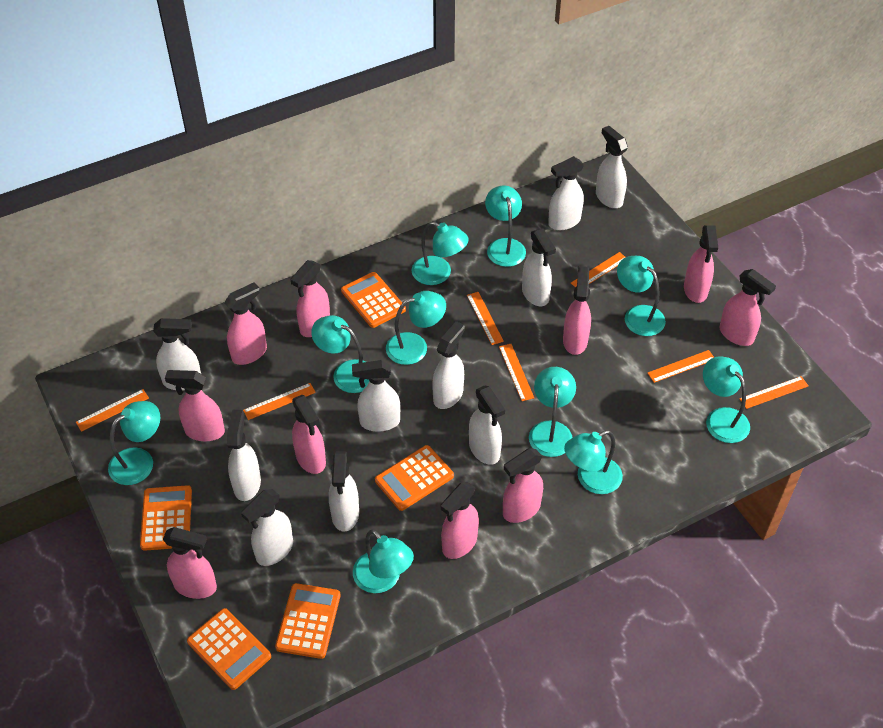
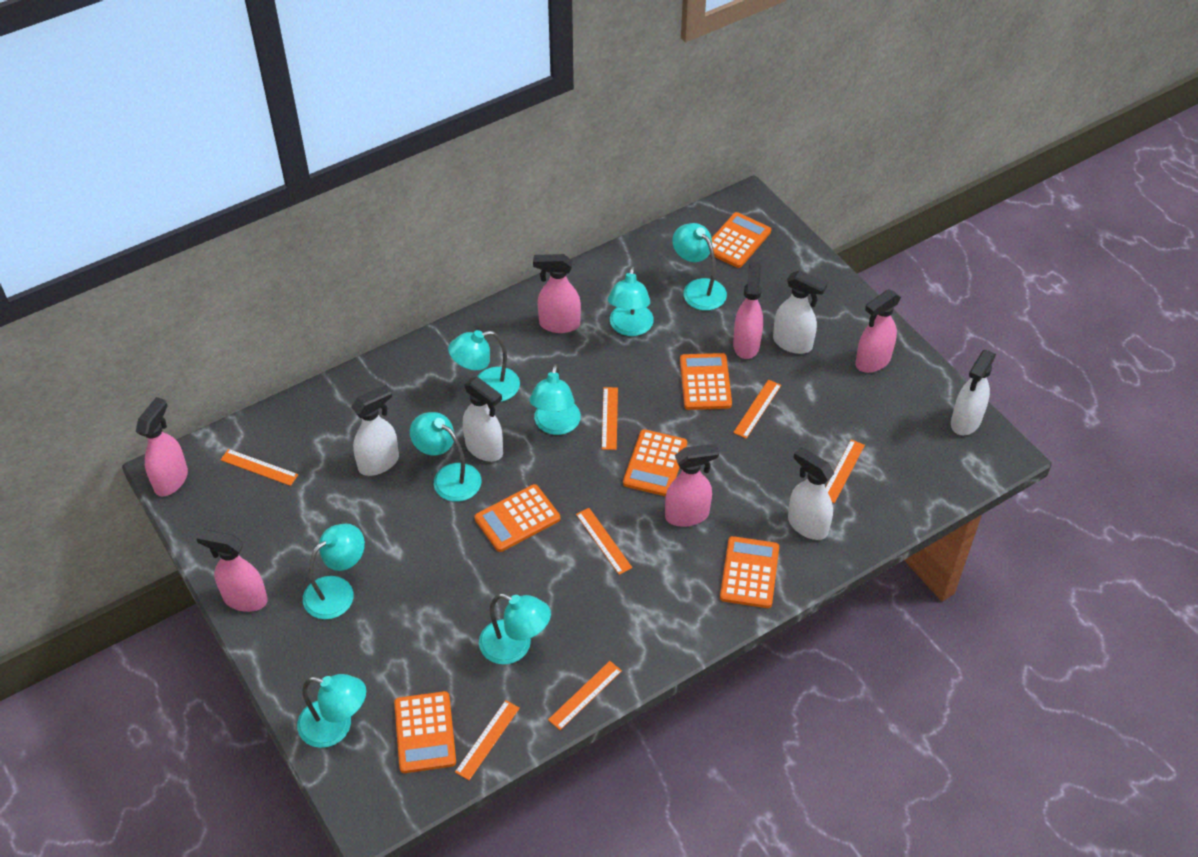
orange calculator: [140,485,192,551] [187,608,271,690] [275,583,341,659] [341,272,406,328] [375,445,454,511] = 5 -> [394,691,456,773] [474,484,560,552] [623,429,687,497] [680,353,732,410] [712,212,771,268] [720,536,779,608] = 6
pink spray bottle: [163,527,217,599] [165,370,225,441] [224,282,267,365] [290,260,330,337] [292,395,326,474] [441,482,479,559] [503,448,543,523] [563,266,591,355] [684,225,718,303] [719,269,776,346] = 10 -> [136,397,188,496] [196,529,268,612] [533,254,581,333] [665,444,719,527] [733,262,763,359] [856,289,901,373] = 6
turquoise lamp: [108,401,160,485] [311,315,369,393] [353,529,414,593] [386,291,446,365] [412,222,469,285] [485,186,526,267] [529,367,576,457] [564,430,623,494] [617,256,666,336] [703,356,750,443] = 10 -> [297,674,366,748] [303,523,365,619] [410,412,481,502] [448,330,520,402] [479,593,551,664] [529,364,581,435] [608,266,654,336] [672,223,727,310] = 8
white spray bottle: [153,318,201,391] [227,410,261,501] [241,489,293,566] [329,451,359,532] [352,360,400,432] [432,321,465,409] [469,385,505,465] [522,229,556,306] [548,156,584,230] [596,126,628,208] = 10 -> [351,385,399,476] [463,377,503,462] [773,270,827,354] [788,447,834,540] [951,350,996,435] = 5

